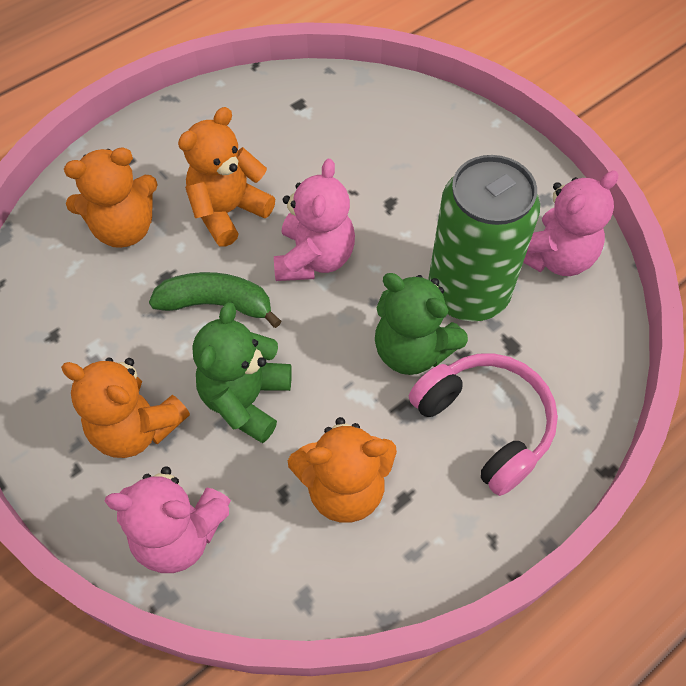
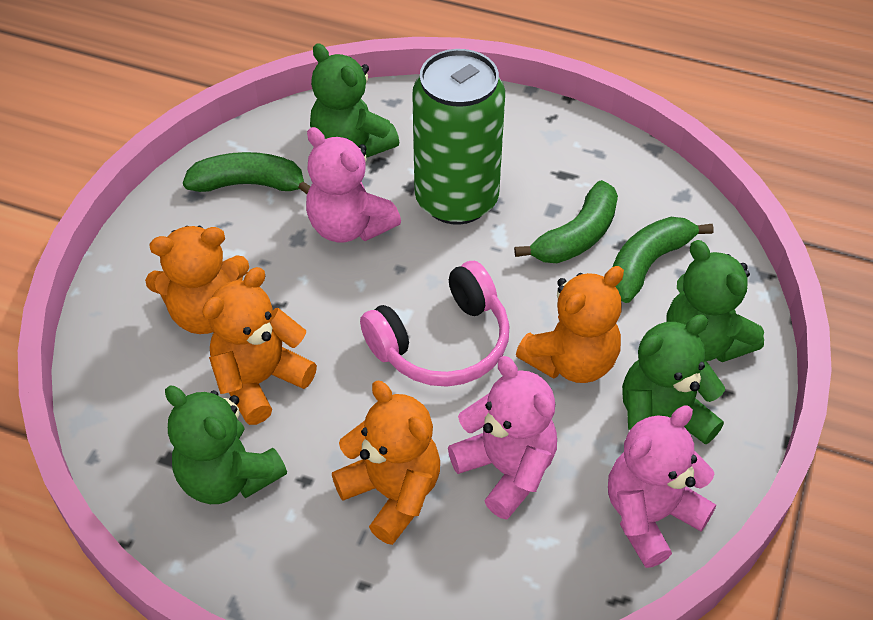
green banana: [149,272,281,328] = 1 -> [183,152,311,194] [514,180,618,263] [613,217,714,303] = 3
green teddy bear: [193,302,292,443] [375,273,468,375] = 2 -> [165,386,287,504] [310,43,399,158] [622,315,725,445] [666,240,764,362] = 4

